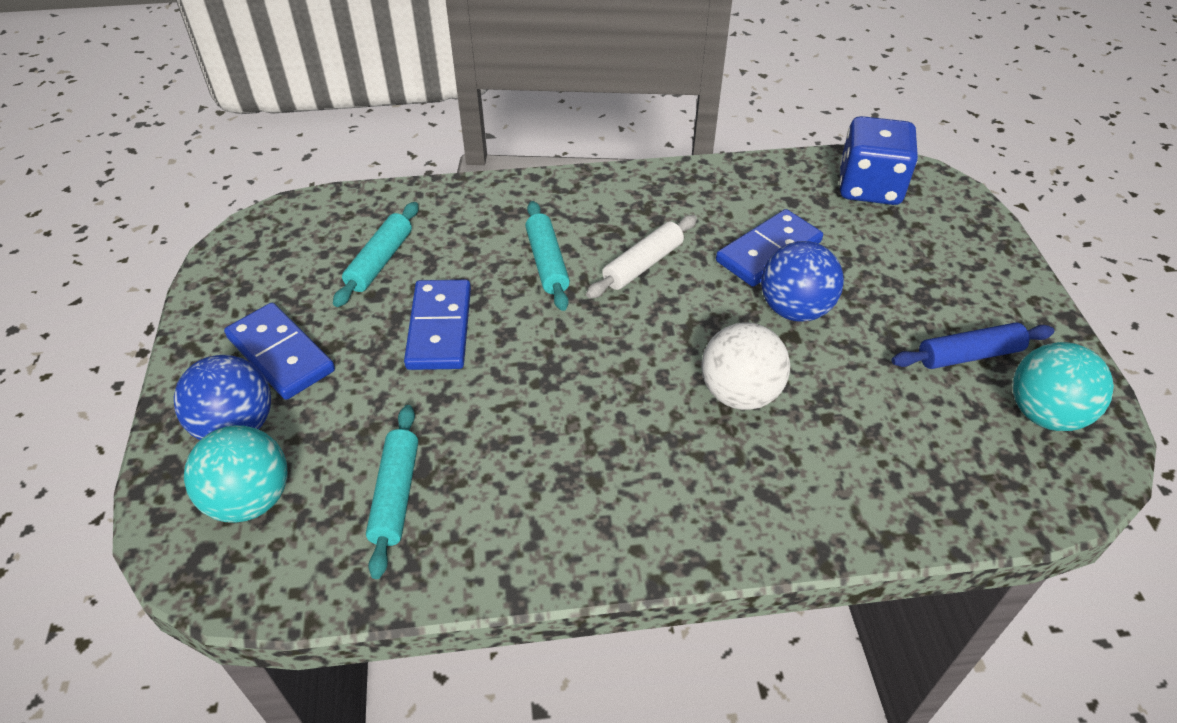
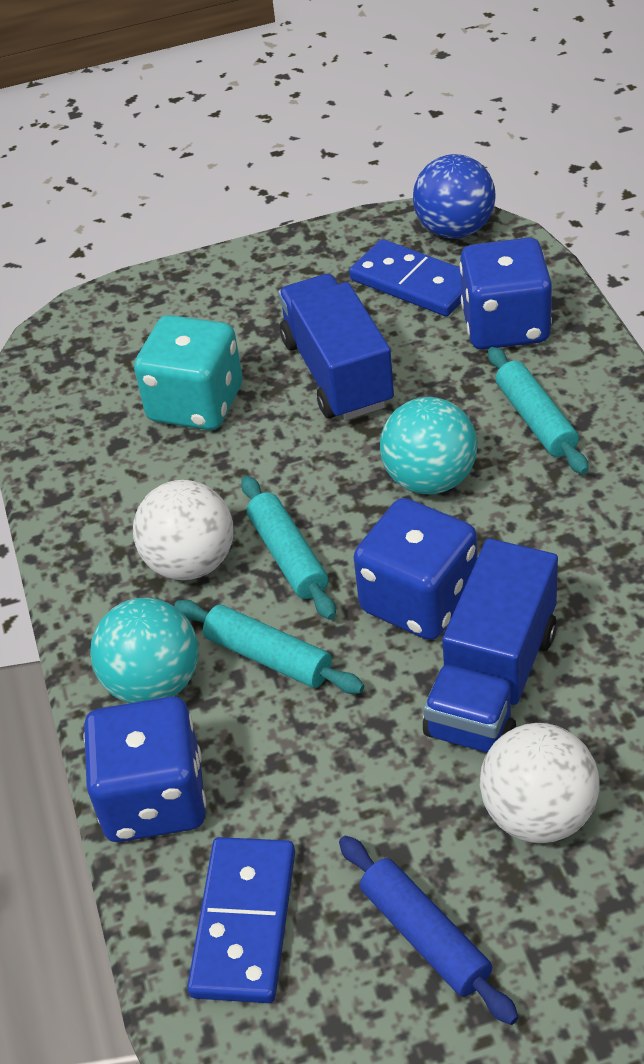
blue ball: [174,355,271,440] [761,241,844,322] = 2 -> [413,154,496,239] = 1
blue dice: [839,116,918,205] = 1 -> [83,696,206,842] [354,498,477,640] [460,238,552,350] = 3
blue domino: [224,303,335,400] [404,280,471,370] [716,209,823,287] = 3 -> [187,837,295,1003] [349,239,461,316] = 2
blue truck: none = 0 -> [278,274,394,420] [423,538,558,753] = 2
turquoise dice: none = 0 -> [134,315,243,430] = 1
white ball: [702,322,790,410] = 1 -> [133,480,233,580] [480,723,599,843] = 2
white rolling pin: [586,215,697,299] = 1 -> none = 0

